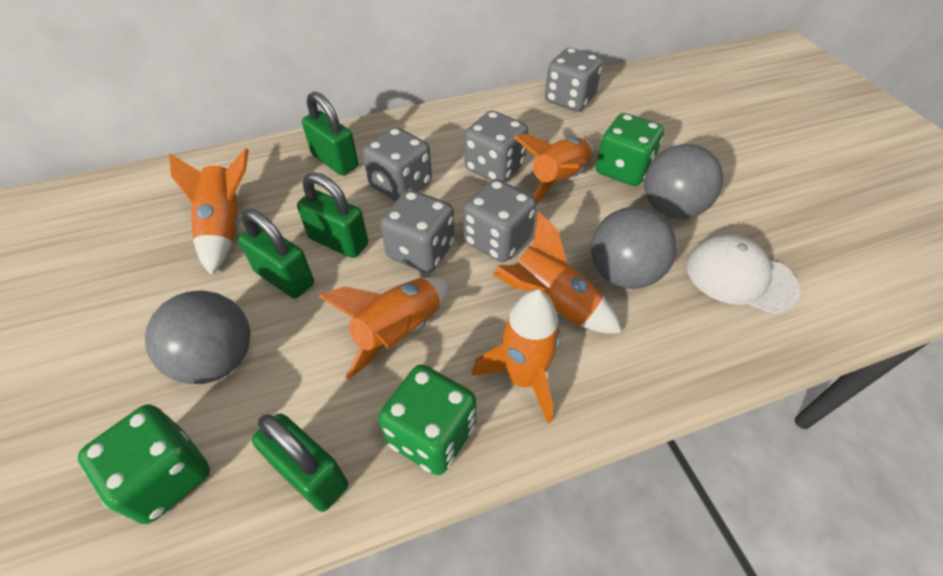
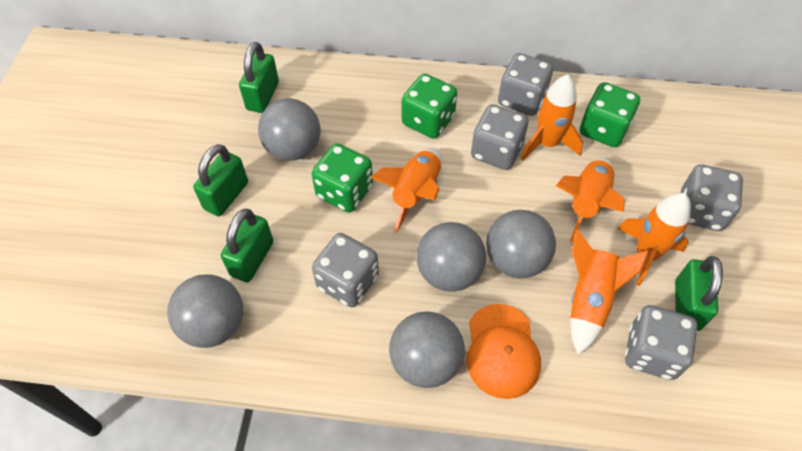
grey ball: [145,290,250,384] [591,207,677,289] [644,144,723,219] = 3 -> [167,274,243,348] [258,99,320,161] [389,311,465,388] [417,222,486,292] [486,210,556,278] = 5
orange cap: none = 0 -> [467,304,541,399] = 1
white cap: [686,234,800,314] = 1 -> none = 0

